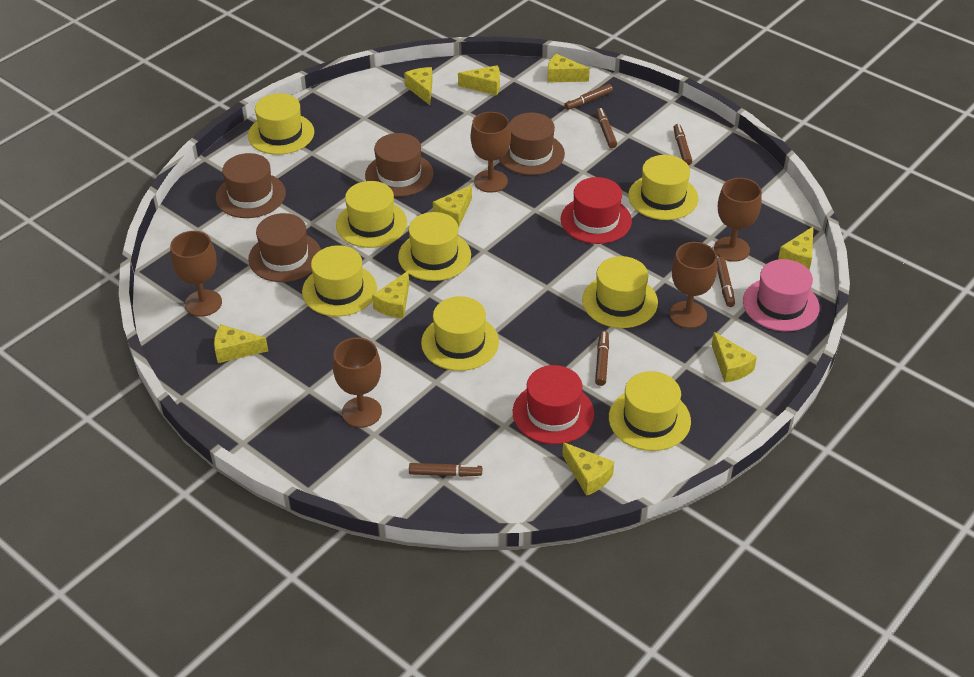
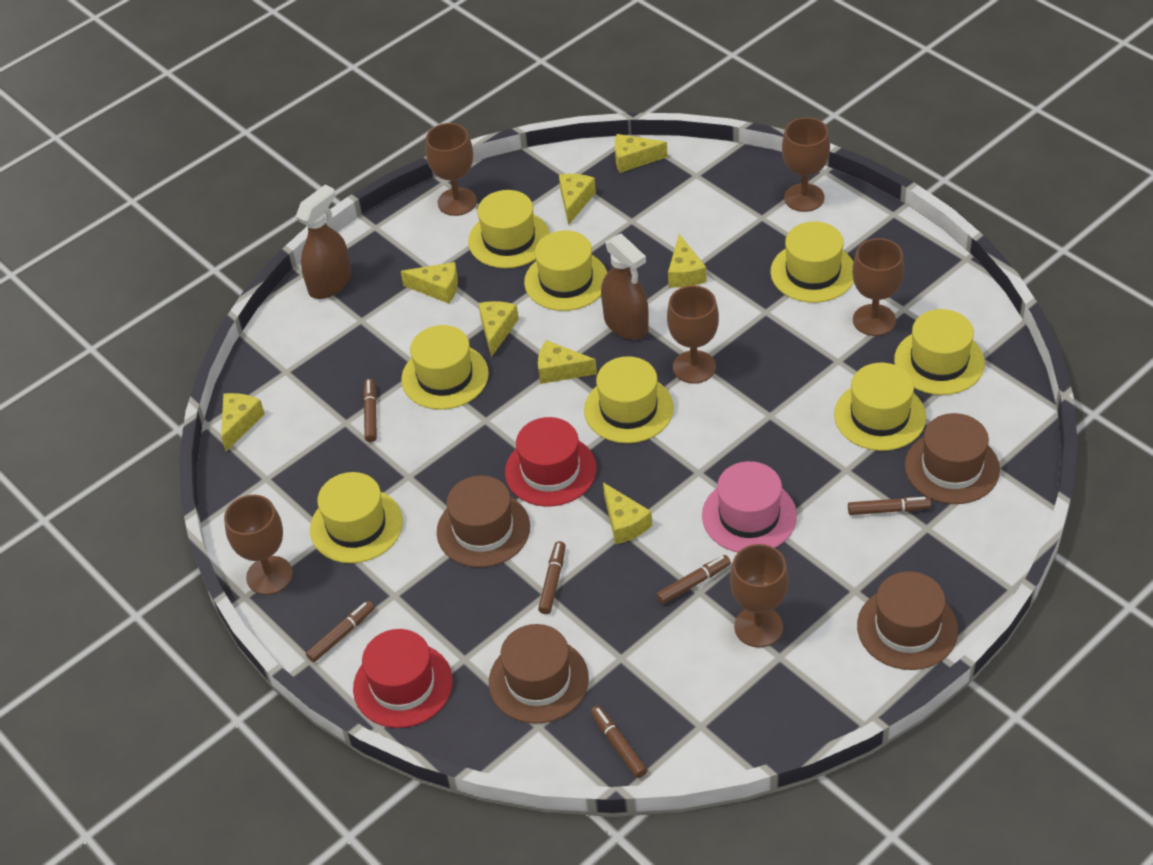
brown goblet: [170,231,222,317] [333,338,382,428] [471,112,511,193] [669,242,717,328] [714,178,762,262] = 5 -> [224,495,293,595] [426,123,477,216] [667,286,719,384] [730,544,789,647] [782,117,830,212] [852,238,904,336] = 6
brown spray bottle: none = 0 -> [296,185,351,299] [601,233,649,340] = 2
yellow cheese: [214,324,268,363] [372,271,409,318] [404,67,433,105] [433,185,472,228] [458,65,500,96] [547,54,590,83] [562,442,614,496] [712,332,757,383] [778,227,813,270] = 9 -> [221,393,265,451] [401,262,458,304] [478,301,519,357] [538,340,597,384] [559,174,596,225] [603,482,652,544] [615,134,668,173] [668,234,707,287] = 8

